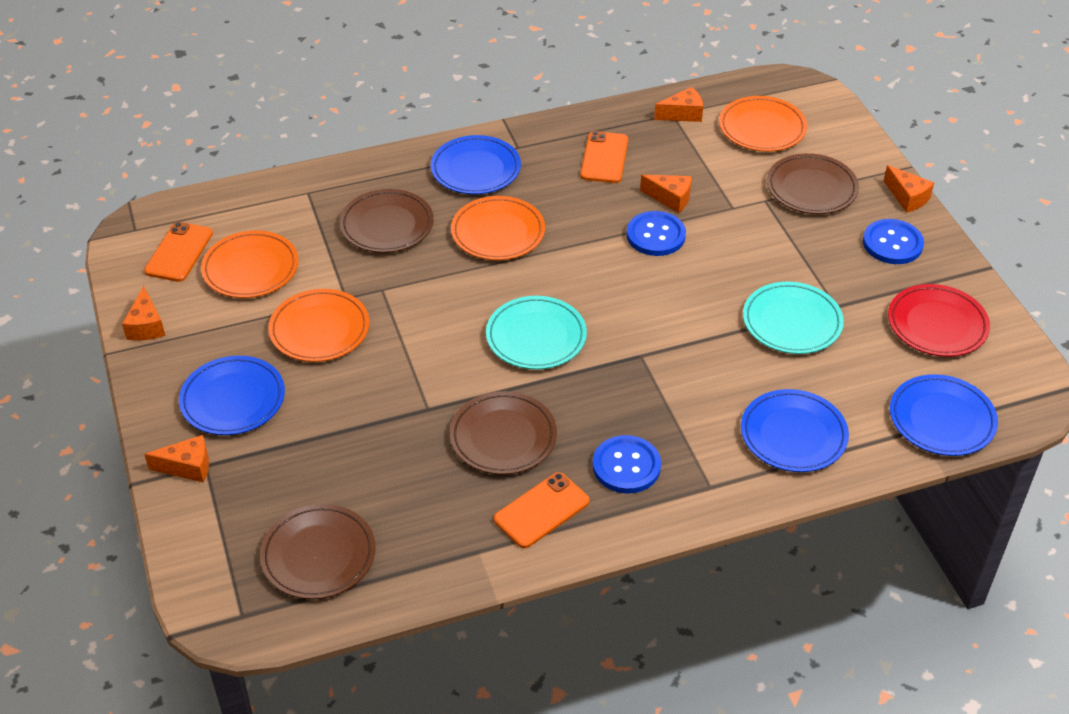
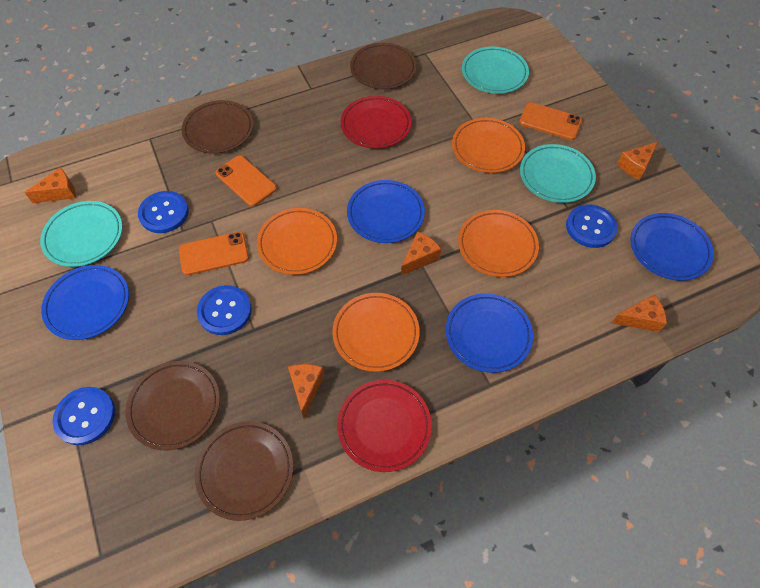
blue button: [593,435,661,494] [626,211,686,256] [863,219,924,264] = 3 -> [52,387,115,445] [138,191,189,233] [197,285,252,335] [566,204,618,248] = 4
red plate: [888,284,990,357] = 1 -> [337,380,432,472] [341,96,411,149] = 2
turquoise plate: [486,296,587,370] [743,281,844,354] = 2 -> [40,201,123,267] [462,47,529,94] [520,144,596,203] = 3

